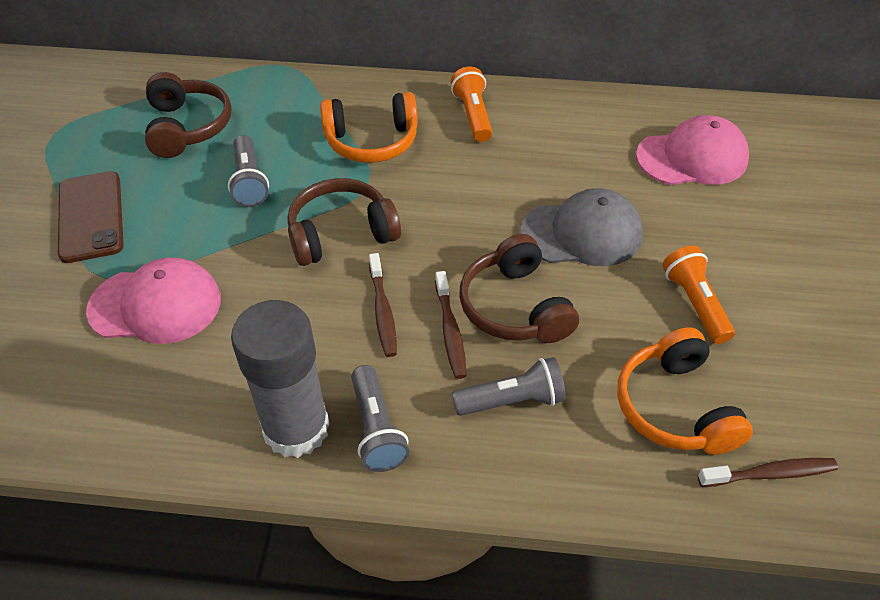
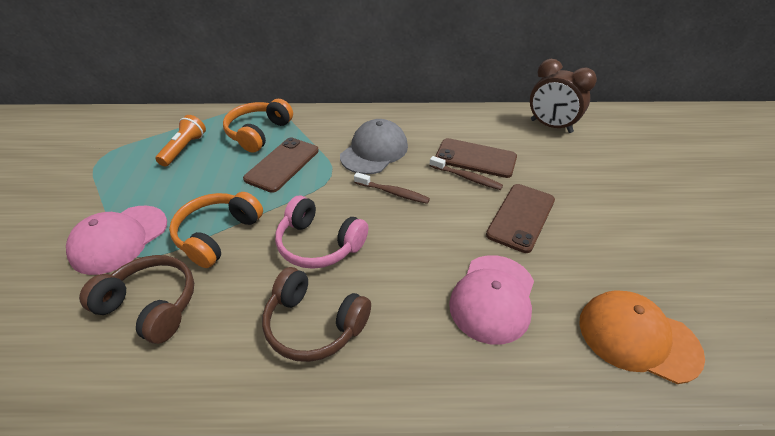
brown clock: none = 0 -> [530,59,597,133] = 1
brown headphones: [145,72,232,158] [287,178,401,266] [459,234,579,343] = 3 -> [79,255,194,344] [262,267,371,362] = 2
brown phone: [58,171,124,263] = 1 -> [243,137,319,193] [435,138,517,178] [486,184,555,253] = 3
brown toothbrush: [369,253,397,357] [435,271,467,379] [698,458,838,487] = 3 -> [354,172,430,204] [430,156,503,190] = 2
grey flashlight: [228,135,269,207] [351,365,410,472] [452,357,566,416] = 3 -> none = 0
grey glue stick: [231,300,330,458] = 1 -> none = 0
orange cap: none = 0 -> [579,290,705,384] = 1
orange flashlight: [451,67,492,142] [662,246,735,344] = 2 -> [155,115,206,167] = 1
pink headphones: none = 0 -> [275,196,368,269] = 1

